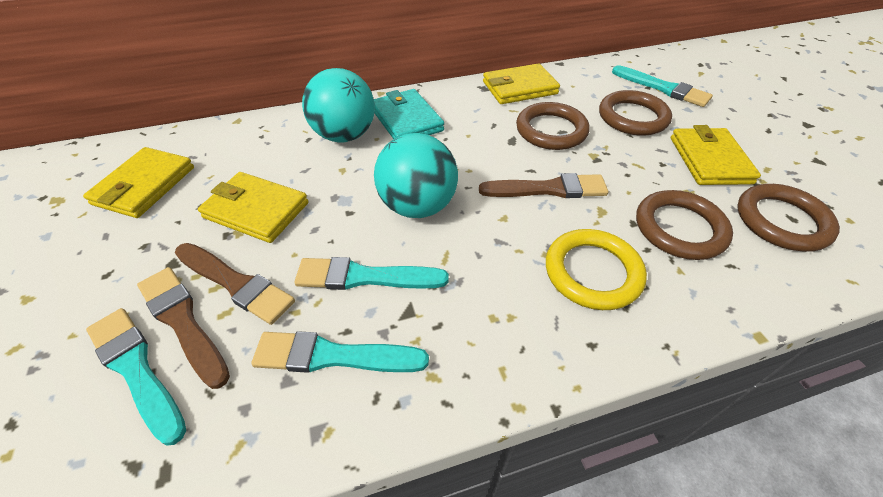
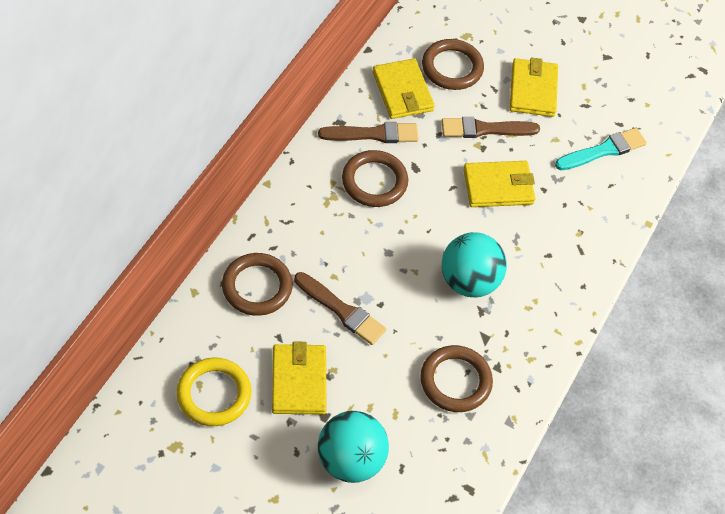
turquoise brush: [86,308,186,446] [251,331,429,373] [294,257,449,290] [612,65,713,107] = 4 -> [555,128,647,170] = 1
turquoise wallet: [374,89,444,139] = 1 -> none = 0

